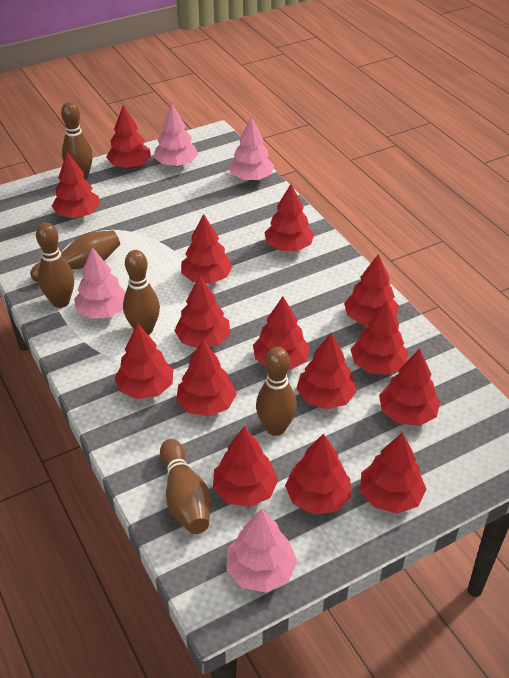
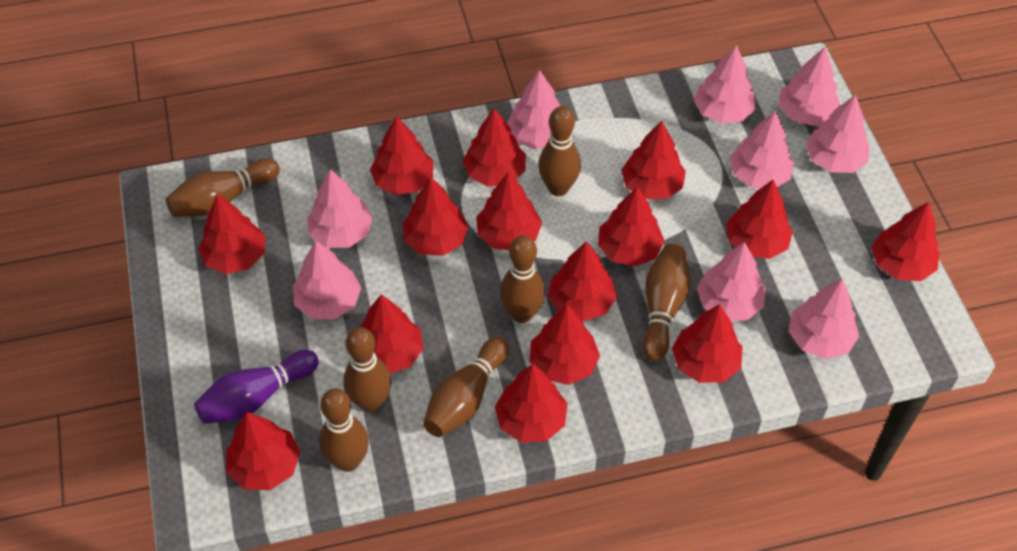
brown bowling pin: [30,230,120,282] [36,223,74,308] [61,102,93,180] [123,250,160,335] [160,439,211,534] [256,347,297,436] = 6 -> [165,159,280,217] [319,388,369,472] [343,327,391,412] [423,337,509,437] [500,235,545,323] [538,106,581,196] [642,244,691,361] = 7
pink tree: [74,247,126,319] [154,104,198,167] [226,509,297,593] [229,117,274,181] = 4 -> [293,241,361,320] [307,169,373,248] [507,70,561,149] [694,45,756,124] [697,242,765,321] [730,110,794,188] [779,47,841,126] [789,279,859,359] [806,95,869,173] = 9
purple bowling pin: none = 0 -> [194,350,319,424] = 1

